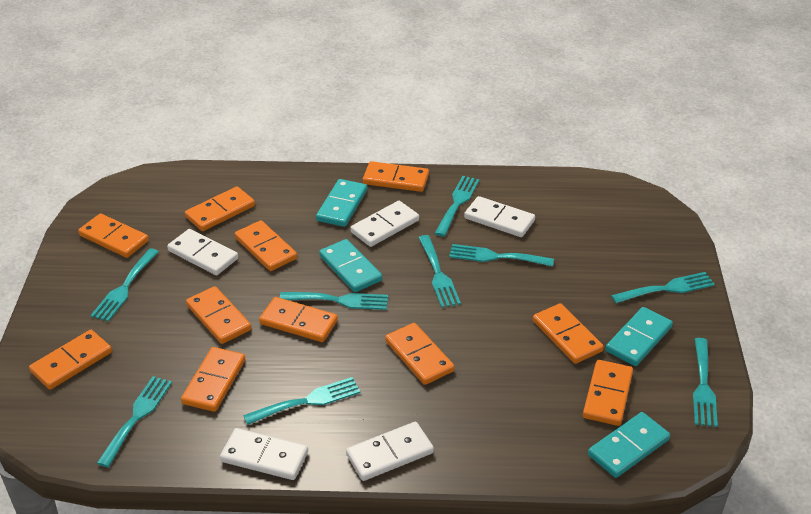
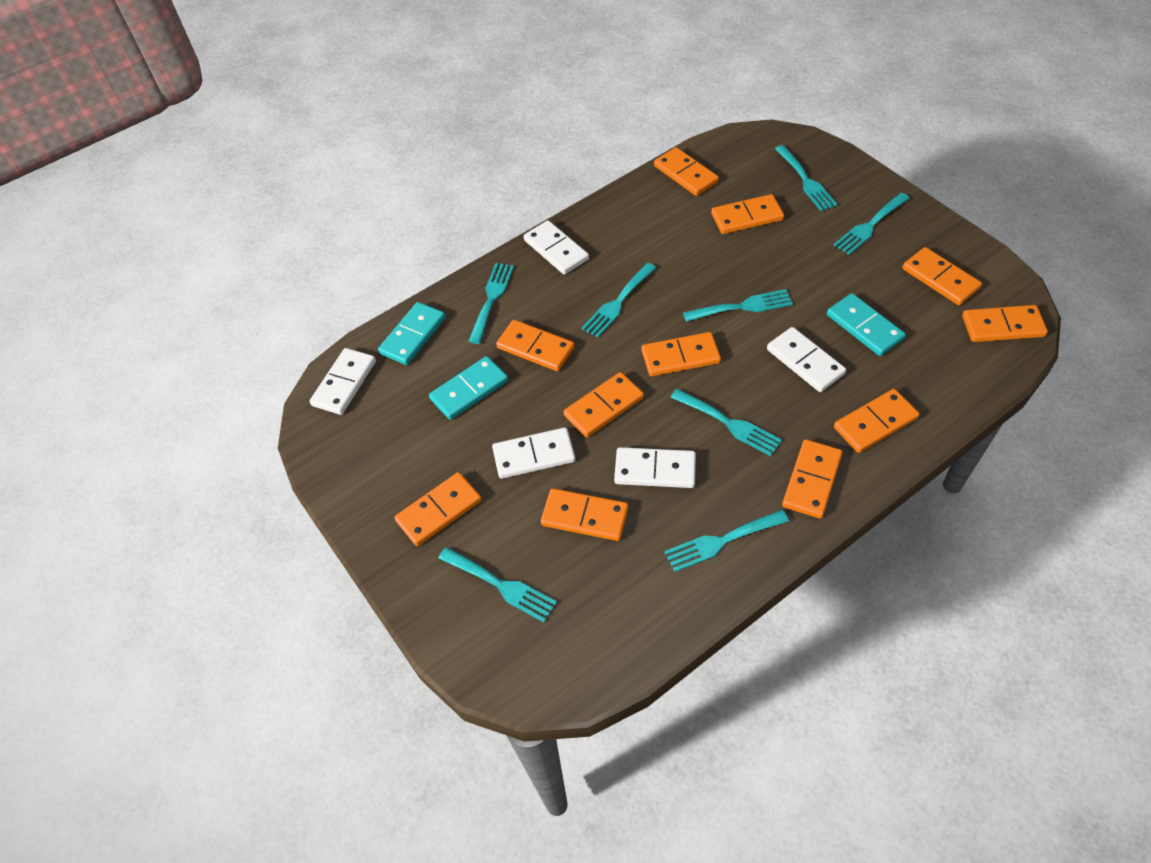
turquoise domino: [316,179,367,227] [319,239,382,292] [588,412,670,478] [606,307,673,366] = 4 -> [378,302,446,365] [429,356,508,420] [827,293,906,356] = 3
turquoise fork: [91,248,159,322] [97,376,172,467] [243,377,361,425] [280,292,388,310] [418,235,461,308] [435,176,479,237] [449,244,554,267] [611,272,715,303] [693,338,718,427] = 9 -> [438,547,557,622] [468,263,514,344] [582,263,656,338] [664,510,789,572] [670,389,782,456] [683,289,793,322] [775,145,838,211] [834,193,910,255] = 8

